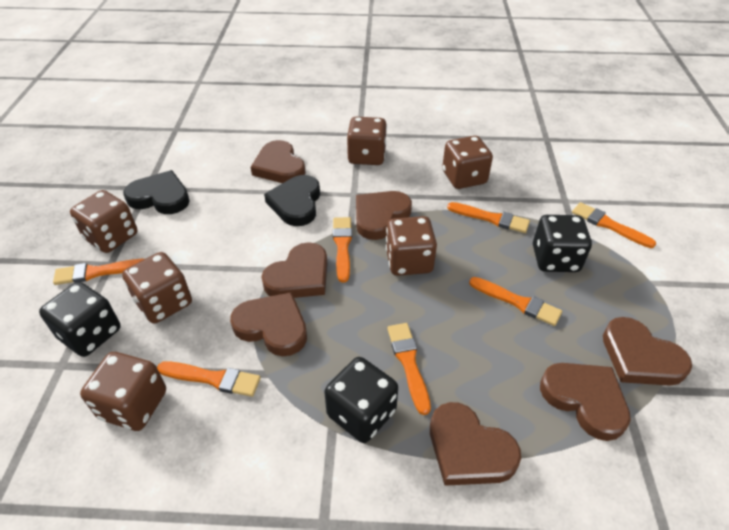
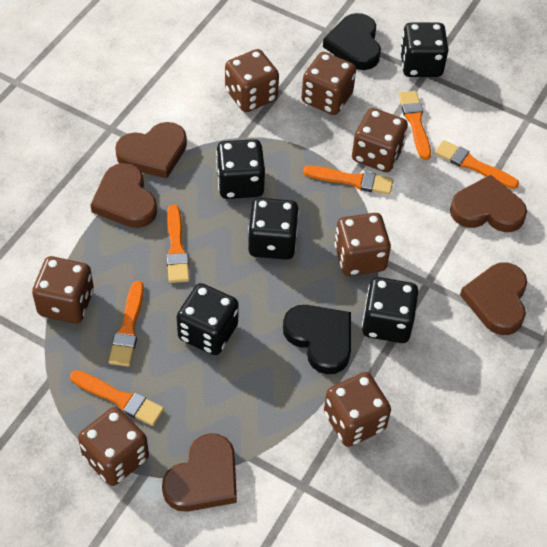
black dice: [39,282,121,357] [324,357,398,443] [533,215,592,272] = 3 -> [177,283,239,355] [216,139,265,199] [248,198,299,260] [362,277,418,343] [400,23,448,77] = 5
brown dice: [70,190,137,253] [80,352,166,431] [122,252,192,324] [347,117,387,165] [386,216,437,276] [442,136,493,189] = 6 -> [32,256,94,324] [78,407,149,486] [225,49,279,112] [301,52,356,115] [324,372,391,447] [334,213,391,276] [352,108,408,172] = 7
brown heart: [230,292,307,356] [251,140,306,183] [261,242,327,298] [356,191,412,240] [430,402,521,486] [540,363,631,441] [603,317,692,386] = 7 -> [90,163,157,228] [115,122,187,179] [162,433,237,512] [450,175,527,232] [460,262,527,335] = 5
orange brush: [53,259,144,285] [157,361,261,397] [333,217,352,282] [387,323,431,415] [447,202,530,233] [469,277,562,326] [572,202,656,248] = 7 -> [70,370,164,426] [109,281,144,367] [166,204,190,283] [303,166,394,195] [399,91,431,160] [435,140,519,189] = 6

